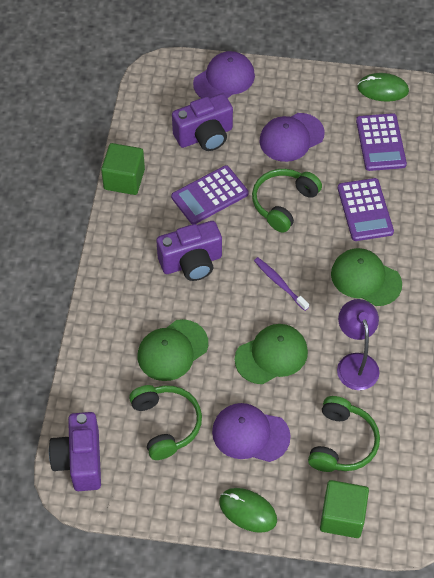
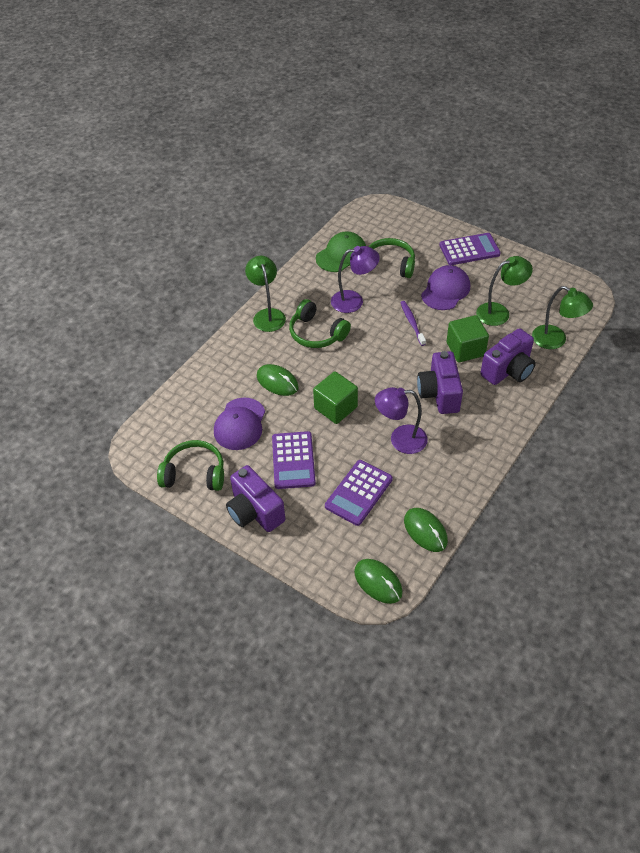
green cap: [137,319,208,381] [235,324,308,384] [331,248,402,306] = 3 -> [316,231,366,272] = 1
green lamp: none = 0 -> [245,256,286,332] [476,256,533,326] [532,286,593,349] = 3
green mouse: [219,488,277,533] [357,73,409,102] = 2 -> [257,364,299,396] [354,559,403,604] [404,508,448,552] = 3
purple cap: [193,51,255,98] [212,403,291,462] [259,113,325,162] = 3 -> [214,398,265,450] [421,265,470,310] = 2
purple lamp: [337,299,379,390] = 1 -> [331,246,380,313] [375,387,428,454] = 2

